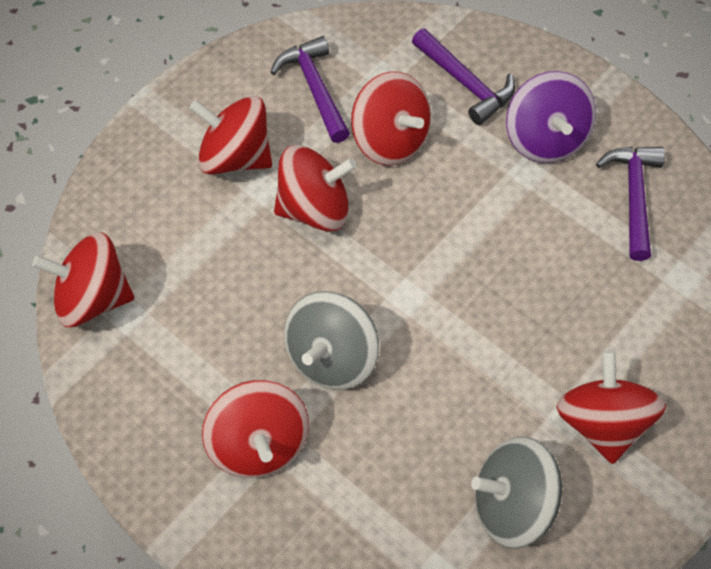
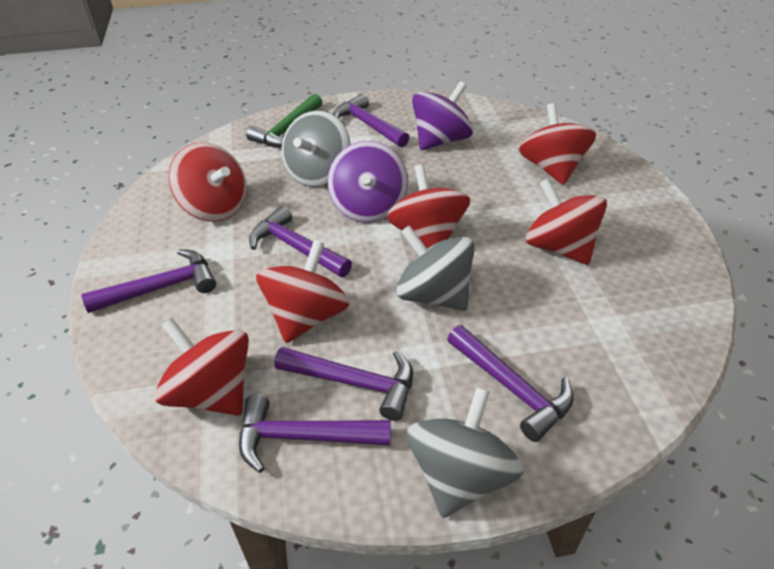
green hammer: none = 0 -> [246,94,323,147] = 1
grey spinning top: [284,291,379,390] [471,437,562,549] = 2 -> [282,110,350,187] [396,225,475,311] [406,387,524,518] = 3
purple hammer: [271,36,350,143] [412,28,515,125] [596,147,665,261] = 3 -> [81,249,216,313] [239,394,391,473] [249,206,352,277] [274,347,413,421] [333,94,409,147] [447,325,574,442] = 6
purple spinning top: [506,71,596,163] = 1 -> [327,141,408,223] [412,81,473,150] = 2

